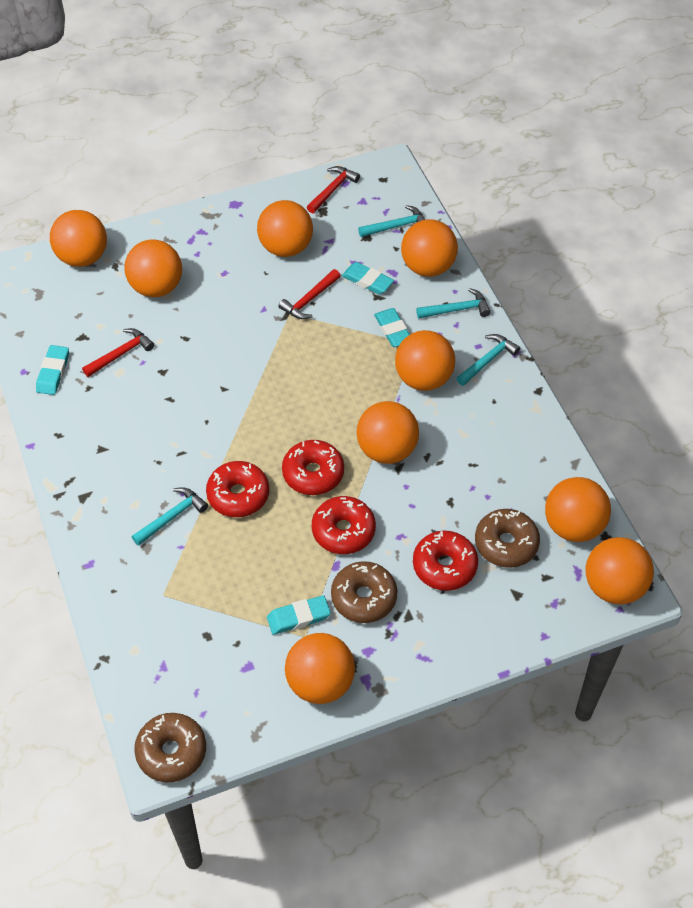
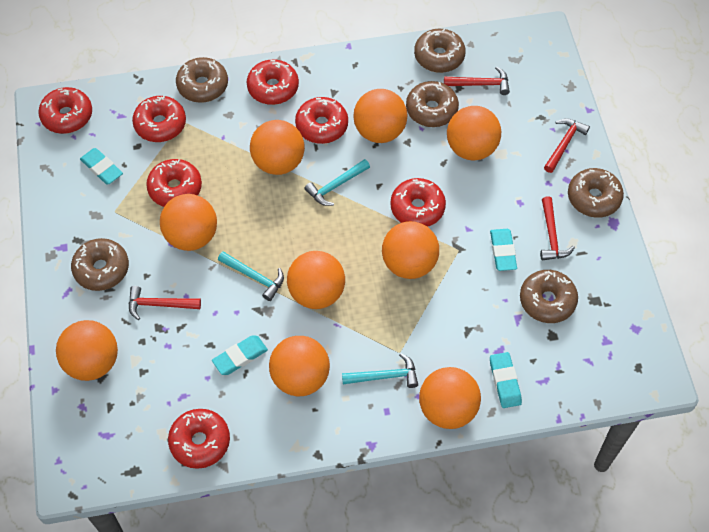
brown donut: [134,713,206,782] [331,561,397,623] [475,509,540,568] = 3 -> [71,238,129,291] [176,57,228,103] [406,81,459,127] [414,28,466,73] [520,270,578,323] [568,168,624,218] = 6
red donut: [206,461,269,517] [282,440,344,495] [312,496,376,554] [413,531,478,591] = 4 -> [38,87,92,134] [132,96,186,142] [146,159,202,207] [168,409,230,469] [247,59,299,105] [295,97,348,144] [390,178,446,227] = 7
red hammer: [82,328,154,377] [278,269,340,319] [307,166,360,213] = 3 -> [129,286,201,320] [444,67,510,95] [540,196,575,260] [544,118,590,173] = 4
turquoise hammer: [132,487,208,546] [358,205,425,237] [416,288,491,319] [456,334,520,386] = 4 -> [218,251,284,301] [304,159,370,206] [342,353,418,388] = 3

